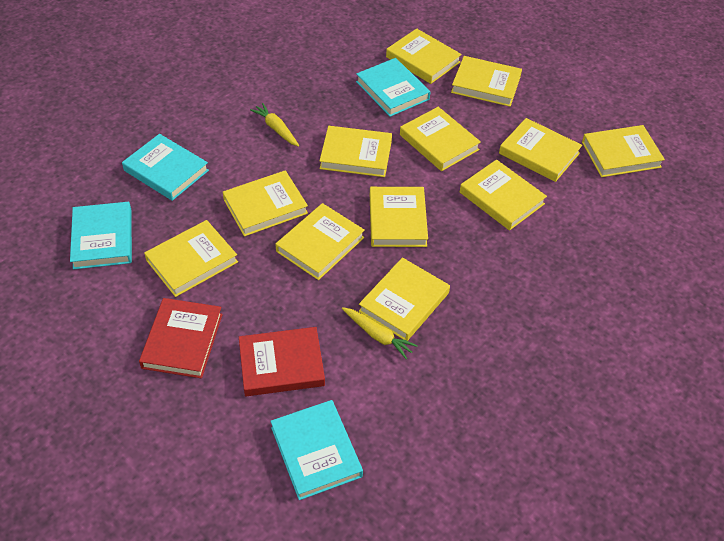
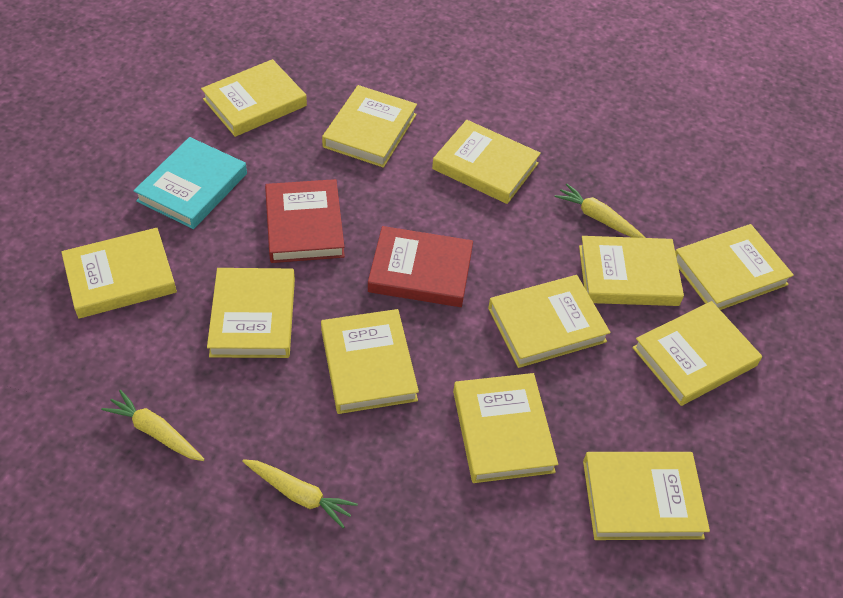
turquoise book: [70,202,132,269] [122,134,209,201] [271,400,363,500] [356,58,430,117] = 4 -> [134,137,247,229] = 1
yellow carrot: [250,103,299,147] [342,307,418,359] = 2 -> [101,390,205,461] [242,459,358,528] [555,184,645,238] = 3

